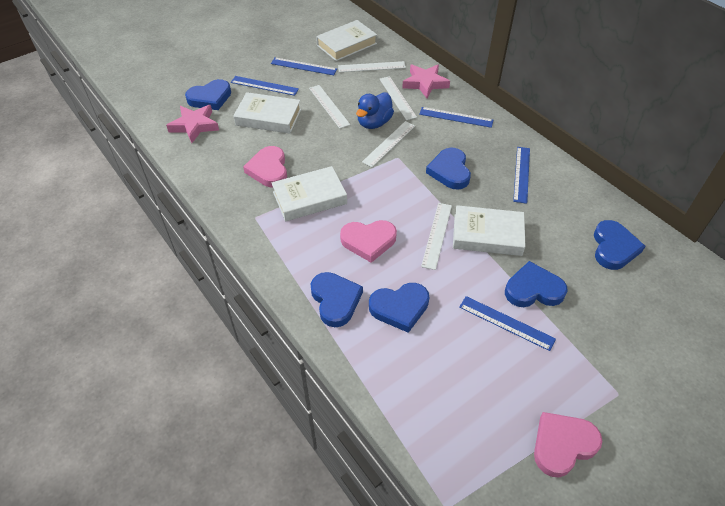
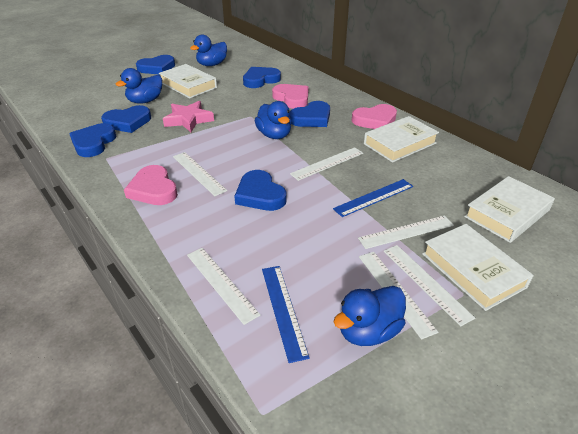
blue duck: [356,93,394,129] = 1 -> [116,68,162,104] [190,34,227,66] [255,101,291,139] [334,286,406,346] = 4
blue ruler: [231,76,299,96] [271,57,337,75] [419,107,493,128] [459,296,556,351] [513,147,530,204] = 5 -> [262,266,310,363] [333,179,413,217] = 2
pink star: [166,105,219,143] [402,65,450,98] = 2 -> [163,101,214,132] = 1
white ruler: [309,85,350,129] [338,61,406,72] [362,121,415,167] [380,76,417,120] [421,203,452,270] = 5 -> [173,152,227,196] [187,248,260,325] [290,147,363,181] [358,215,454,249] [359,252,438,340] [384,245,475,326] = 6

